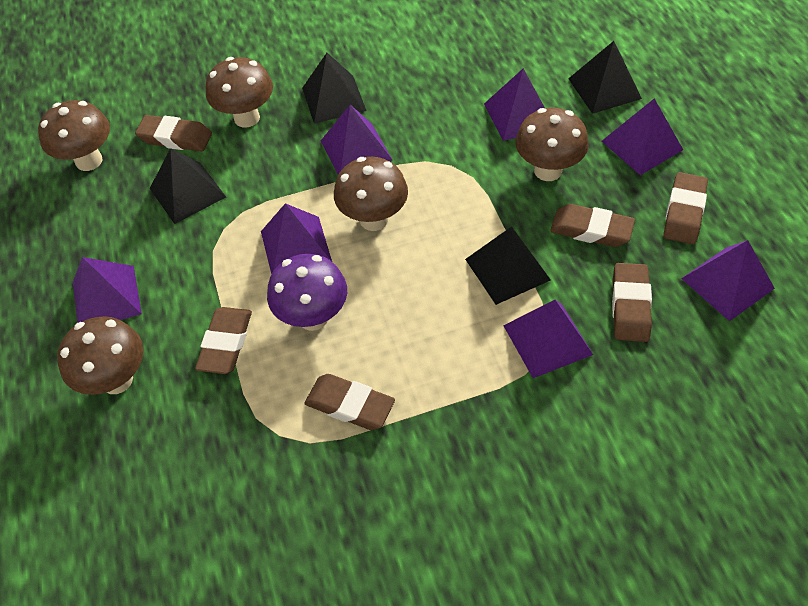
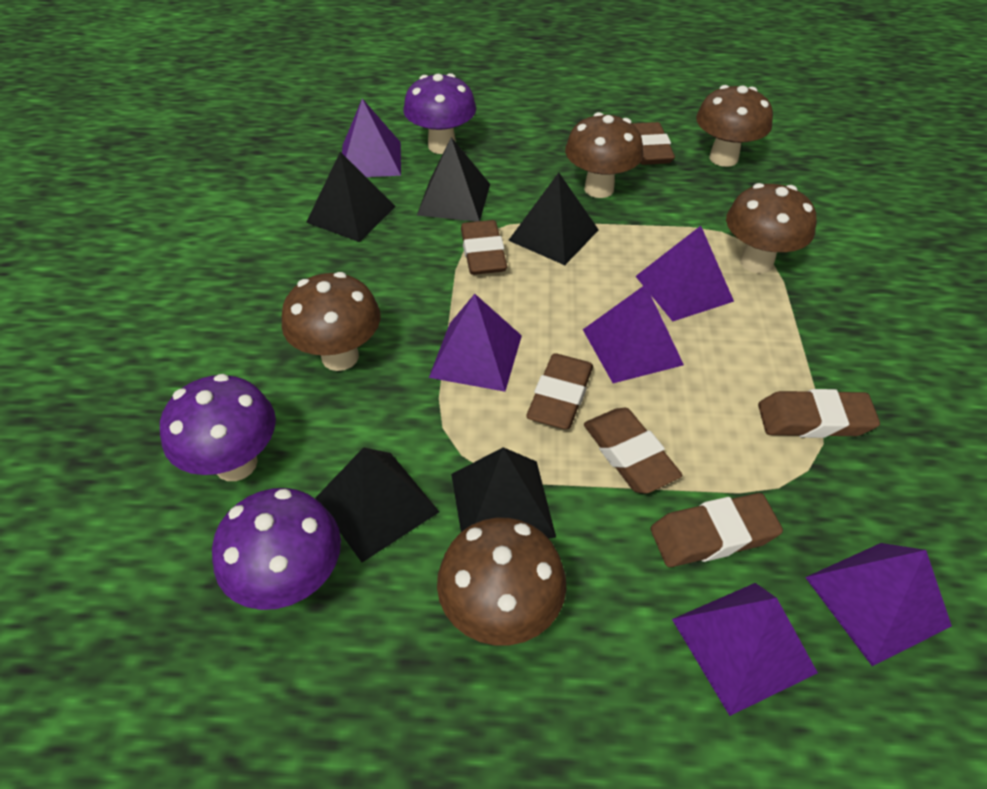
black pyramid: [150,148,226,224] [302,53,367,123] [465,226,551,305] [568,41,642,114] = 4 -> [306,152,396,242] [316,447,439,562] [417,137,490,221] [451,447,556,539] [508,173,599,265] = 5
purple mushroom: [267,254,347,331] = 1 -> [160,374,276,481] [212,488,341,610] [404,73,476,154] = 3
purple pyramid: [73,257,142,323] [261,203,332,274] [321,105,392,175] [484,68,545,141] [504,300,593,378] [602,98,683,175] [681,240,775,321] = 7 -> [342,99,401,177] [429,294,522,392] [583,284,684,383] [635,226,734,321] [672,583,818,716] [805,543,952,666] = 6

